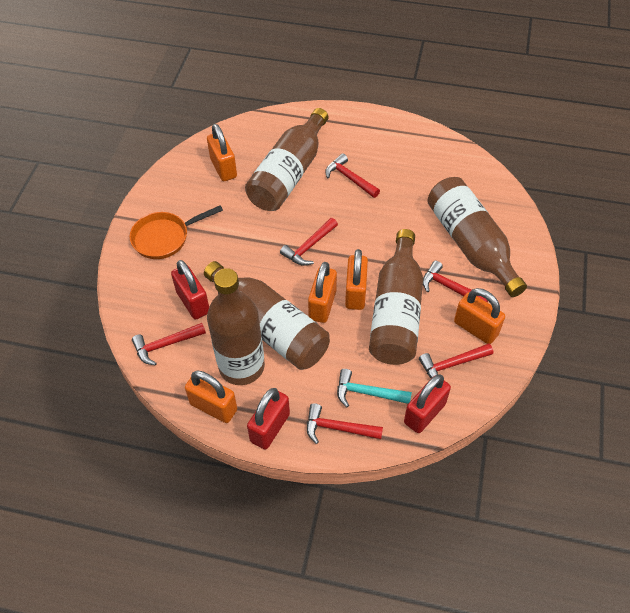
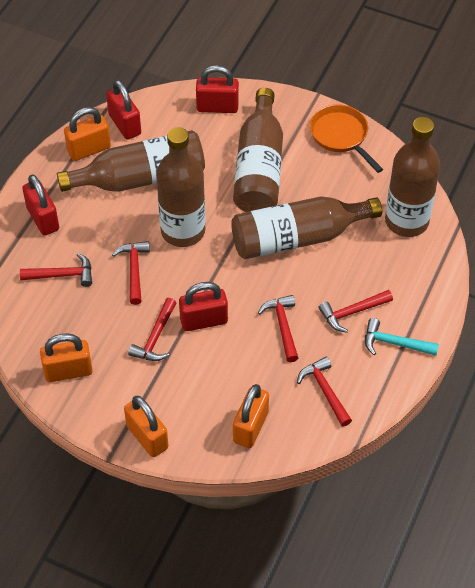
orange padlock: [185,370,237,423] [207,124,237,181] [308,262,337,323] [345,249,368,310] [454,288,505,344] = 5 -> [40,333,93,382] [64,107,111,161] [124,396,169,457] [233,384,269,448] = 4
red padlock: [171,260,209,319] [247,388,290,450] [404,374,451,433] = 3 -> [22,174,59,236] [106,80,141,140] [179,282,228,331] [196,65,239,113] = 4

